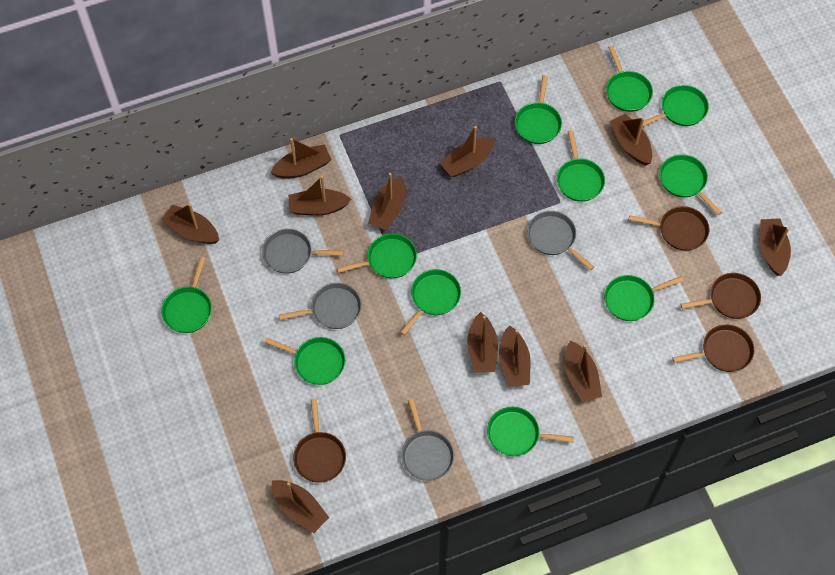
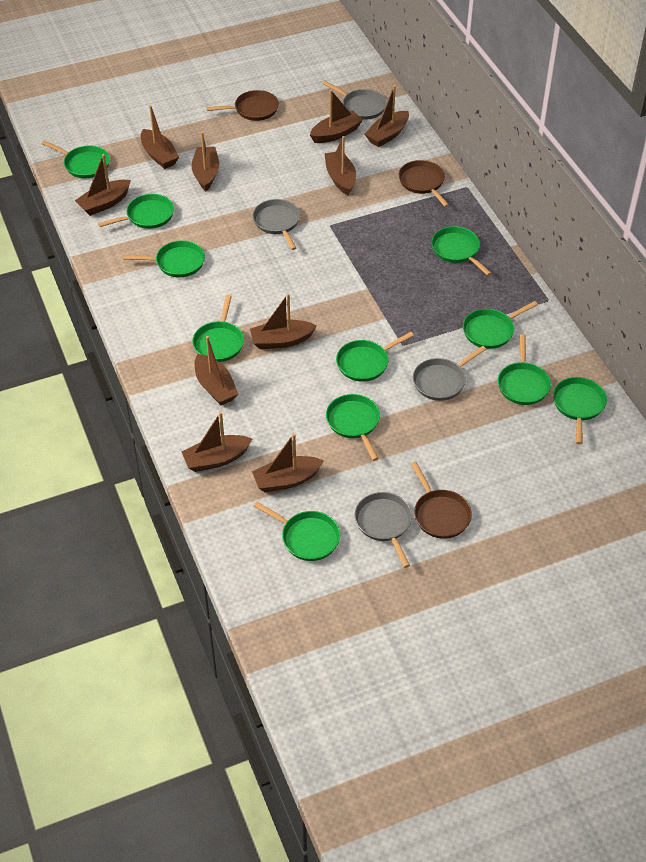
brown boat: [161,204,219,244] [270,138,332,179] [272,480,329,533] [289,176,351,216] [368,173,405,230] [440,126,495,178] [467,312,498,373] [499,325,530,387] [565,340,602,402] [610,114,652,166] [760,218,791,276] = 11 -> [75,154,131,216] [141,105,179,169] [181,412,252,472] [191,132,219,191] [195,336,238,405] [250,293,317,349] [252,433,324,492] [310,90,363,143] [324,136,356,195] [365,85,409,147] = 10
brown pan: [293,399,346,483] [629,206,709,251] [672,325,754,372] [680,273,761,319] = 4 -> [206,90,279,121] [399,160,449,207] [411,462,472,539] = 3

